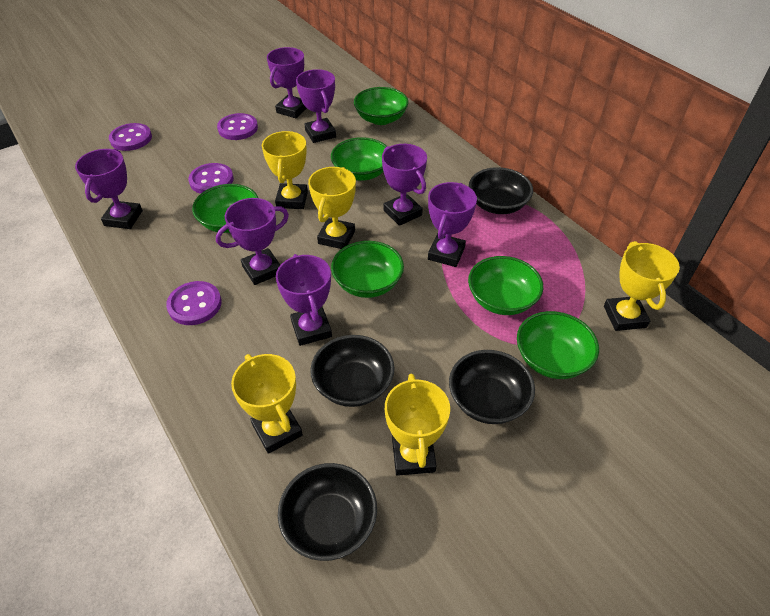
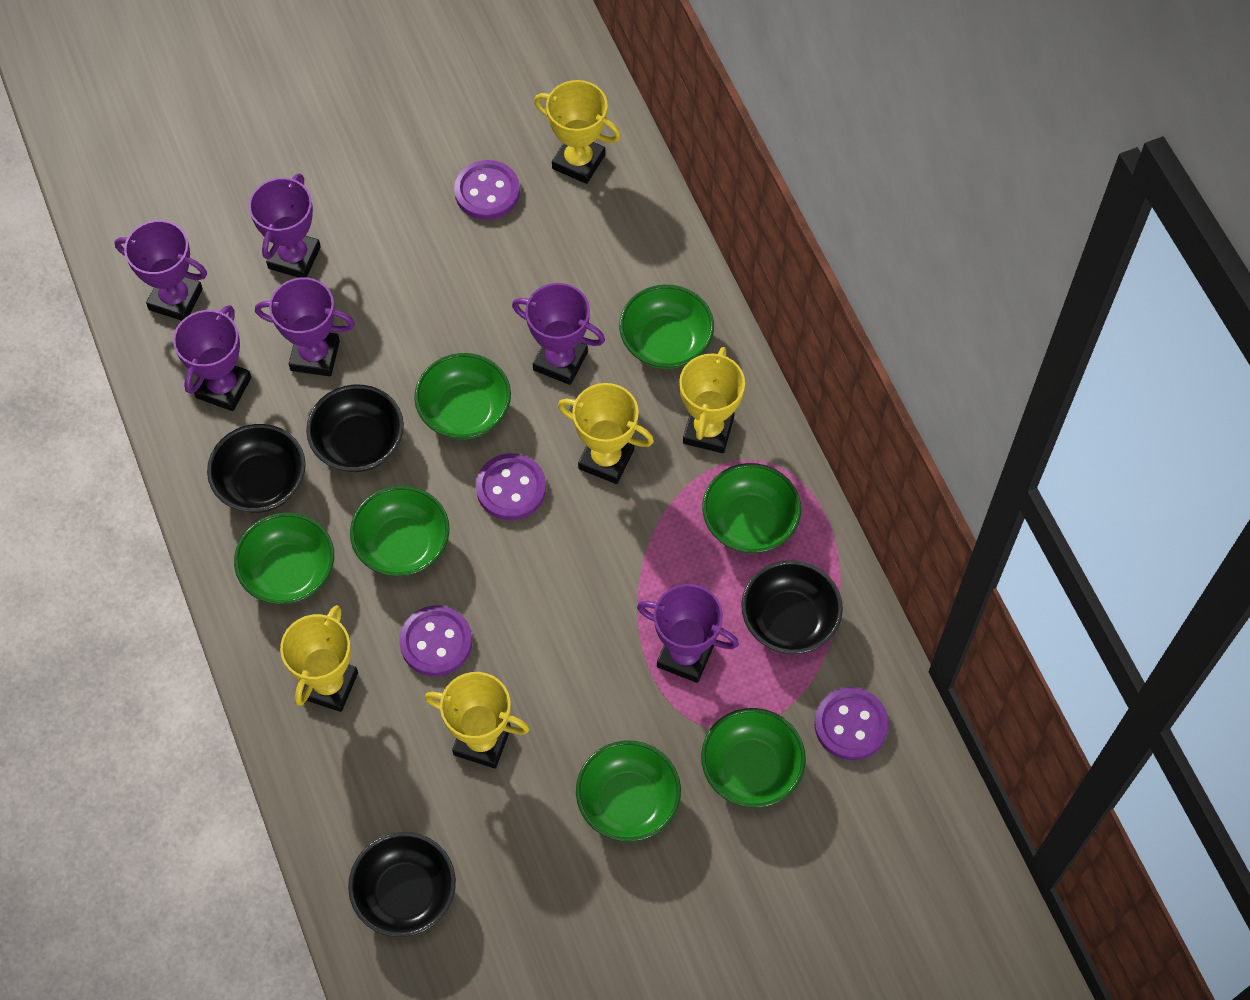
green bowl: [192,184,258,233] [331,137,387,181] [331,241,404,298] [354,87,408,125] [468,256,543,315] [517,311,599,379] = 6 -> [234,512,334,605] [350,486,450,577] [414,353,511,440] [576,740,681,842] [619,285,714,369] [701,708,806,808] [702,463,801,553] = 7
purple trophy: [75,149,143,229] [216,198,289,285] [267,47,307,118] [276,254,332,346] [296,69,336,143] [382,144,427,226] [428,182,477,267] = 7 -> [114,220,207,321] [173,305,251,411] [249,173,321,278] [255,277,355,376] [512,283,605,385] [637,584,739,683] = 6

